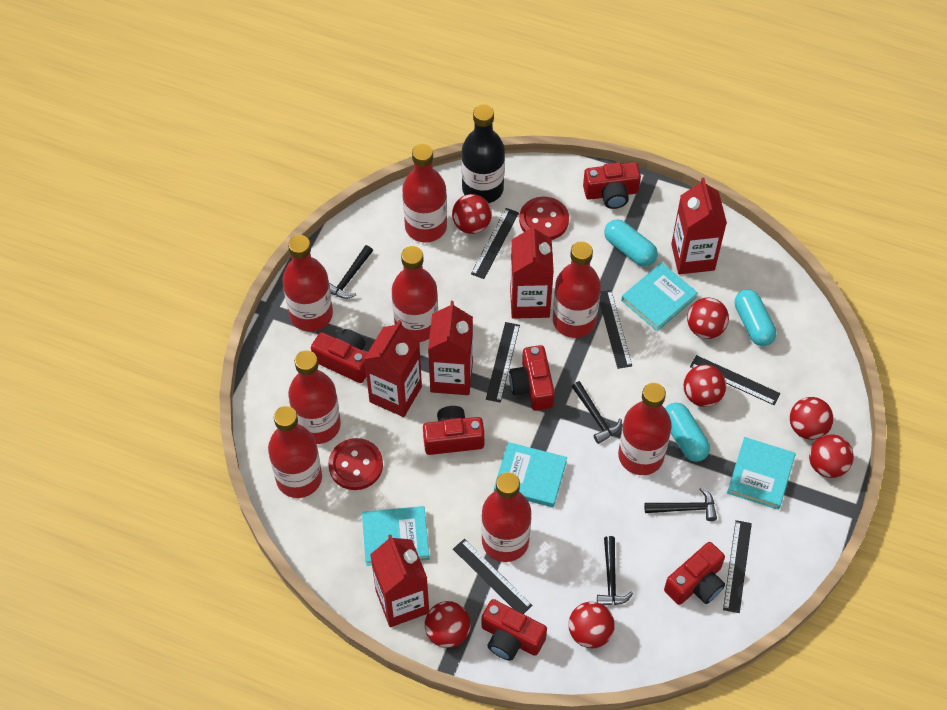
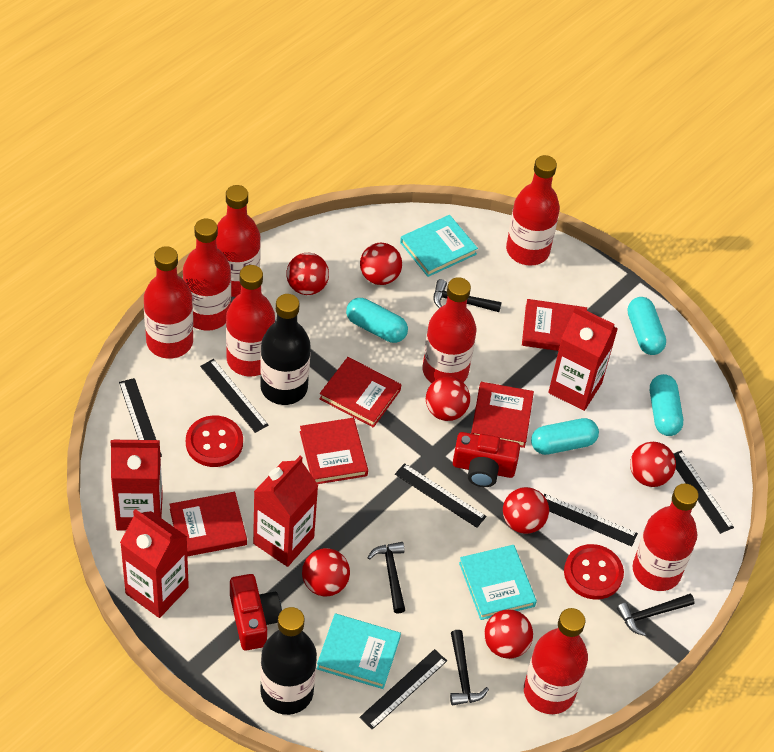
black bottle: [461,104,505,203] = 1 -> [260,294,310,405] [260,607,317,715] = 2
red book: none = 0 -> [169,492,247,557] [300,418,368,484] [319,357,401,428] [471,382,534,448] [522,299,587,351] = 5
red camera: [311,329,367,383] [423,406,485,455] [482,599,547,661] [509,345,555,411] [583,162,641,209] [664,542,725,605] = 6 -> [230,574,282,651] [453,432,520,487] = 2
red carton: [364,320,422,417] [370,535,429,627] [428,301,473,395] [510,224,554,319] [671,177,727,274] = 5 -> [111,440,163,530] [120,509,189,618] [253,456,319,567] [548,306,618,411] = 4
turquoise book: [362,506,429,566] [494,442,567,507] [621,263,698,331] [727,437,796,510] = 4 -> [317,614,401,689] [400,215,478,277] [459,545,537,620] = 3
turquoise capsule: [604,219,658,267] [665,403,710,462] [735,289,776,346] = 3 -> [346,298,408,343] [531,418,599,455] [628,297,666,355] [650,374,683,436] = 4

